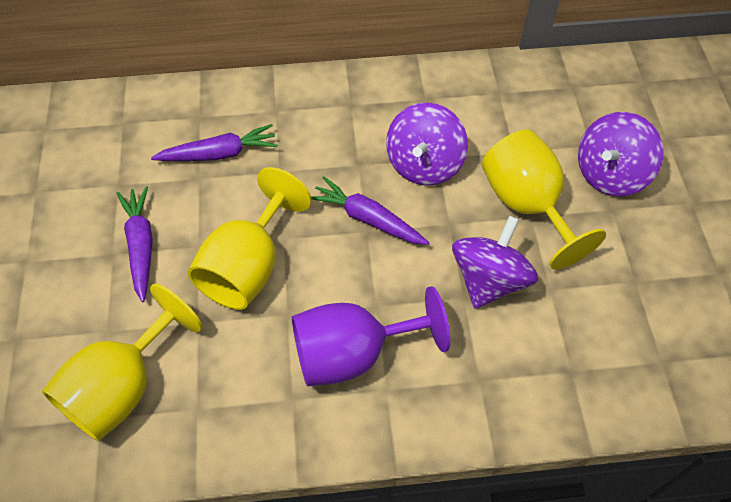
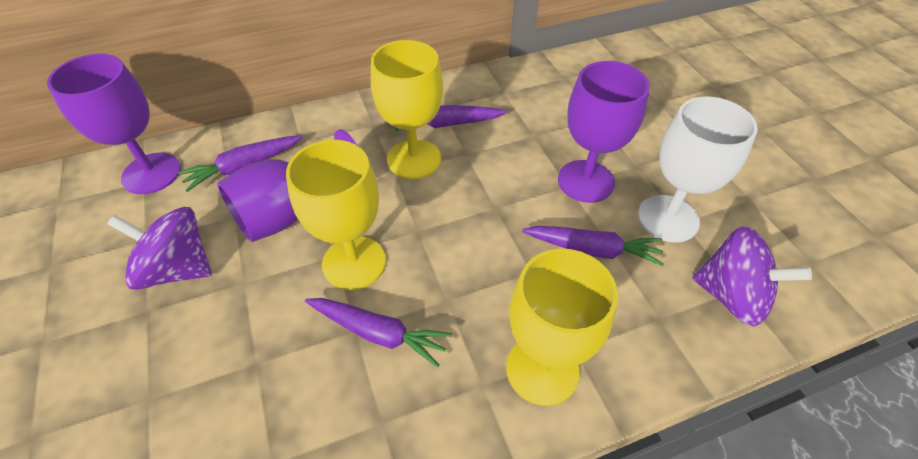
purple carrot: [117,186,153,302] [151,124,278,161] [311,177,429,245] = 3 -> [178,135,302,192] [305,298,452,367] [395,105,507,131] [522,226,664,266] = 4
purple goblet: [292,286,450,386] = 1 -> [47,54,181,194] [217,129,358,242] [558,61,650,203] = 3
purple spinning top: [386,103,468,186] [452,216,538,309] [578,112,664,196] = 3 -> [107,207,212,290] [692,226,812,327] = 2
white goblet: none = 0 -> [638,97,758,242] = 1

